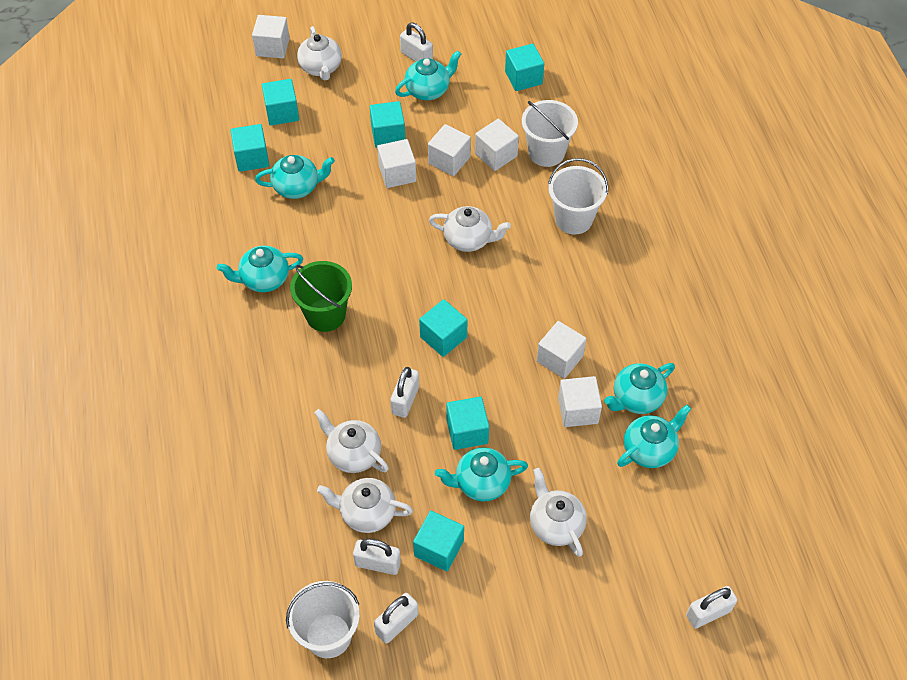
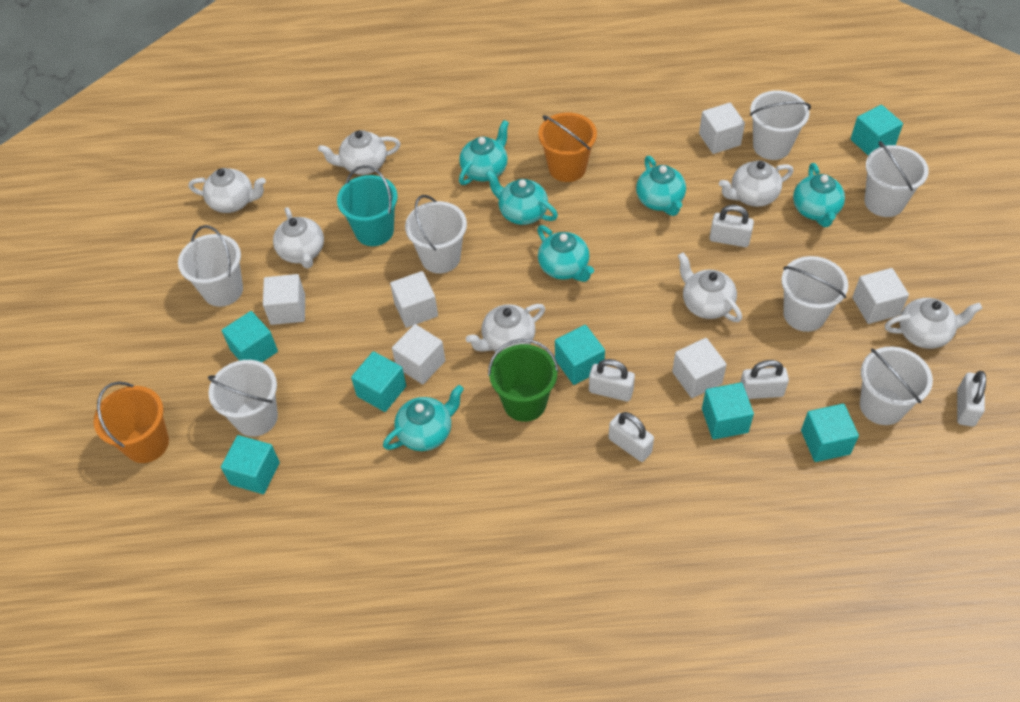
orange bucket: none = 0 -> [94,382,169,463] [538,112,597,182] = 2
turquoise bucket: none = 0 -> [337,165,398,246] = 1
white bucket: [286,581,360,658] [522,100,578,167] [548,158,608,235] = 3 -> [178,225,243,307] [208,360,278,437] [405,195,467,274] [750,90,811,160] [781,256,848,332] [860,346,933,425] [864,141,929,217] = 7
white teapot: [297,26,342,81] [314,409,389,473] [317,478,413,533] [429,206,511,252] [530,468,587,557] = 5 -> [189,168,266,213] [273,207,324,269] [318,130,401,175] [466,304,545,353] [678,252,742,322] [719,161,794,207] [885,298,983,349] = 7

